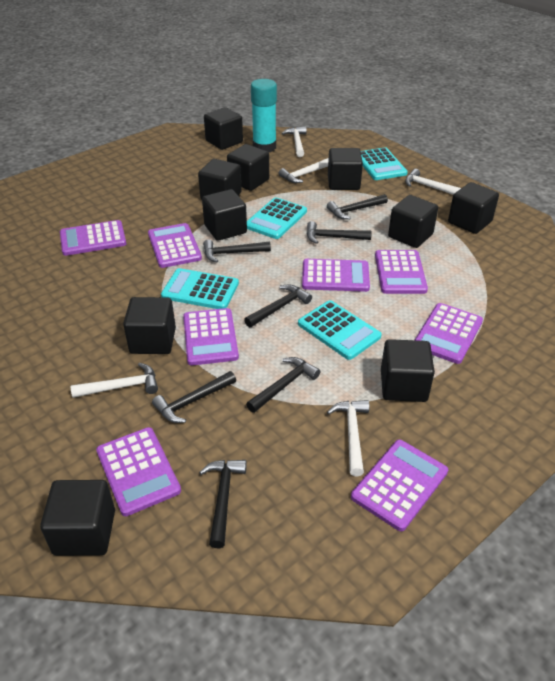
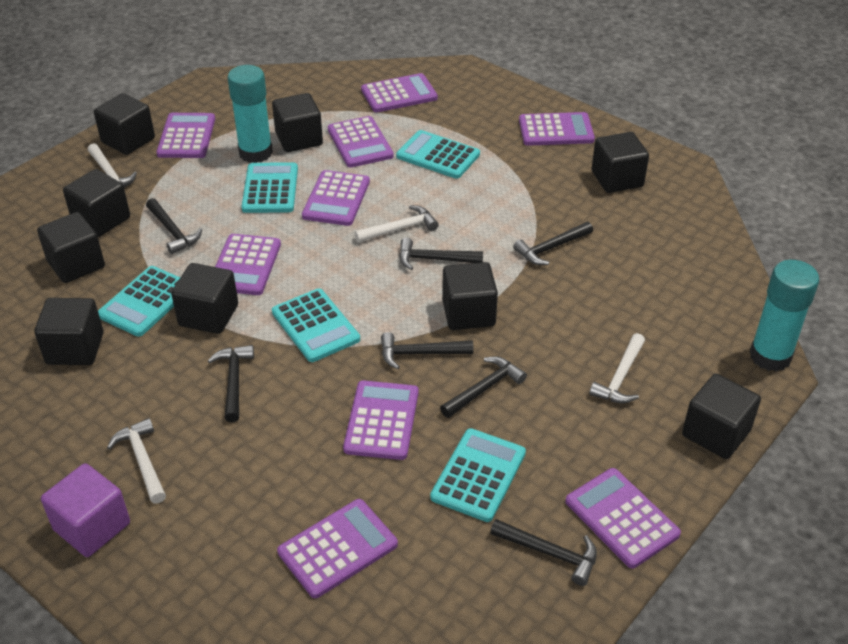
black cube: [40,480,115,556] [123,297,176,354] [198,159,242,200] [202,189,247,241] [204,107,243,150] [227,144,269,191] [328,148,363,190] [381,339,435,402] [388,195,438,248] [448,182,499,234] = 10 -> [34,298,103,365] [37,212,105,283] [63,169,130,237] [94,93,155,155] [171,263,238,334] [272,93,323,152] [442,262,498,330] [592,132,649,193] [682,374,761,459] = 9
purple calculator: [60,220,126,256] [96,427,181,516] [148,223,202,268] [183,308,239,366] [302,259,370,292] [351,440,448,531] [375,250,428,294] [415,303,483,364] = 8 -> [156,113,215,158] [215,234,281,295] [277,499,398,598] [302,170,370,226] [328,116,394,168] [343,380,419,460] [361,73,438,112] [519,112,595,146] [565,468,681,568] = 9
purple cube: none = 0 -> [41,463,130,557] = 1
turquoise calculator: [161,268,239,309] [247,197,307,239] [298,300,382,360] [361,147,408,180] = 4 -> [98,266,180,337] [241,162,298,213] [272,288,360,362] [396,130,480,179] [430,428,526,522] = 5
turquoise glue stick: [251,79,277,152] = 1 -> [227,65,273,163] [750,260,819,372] = 2
white hammer: [71,363,158,398] [279,158,329,183] [282,126,307,157] [327,400,369,476] [405,169,461,195] = 5 -> [88,143,137,188] [107,418,166,504] [355,205,439,243] [589,333,645,403] = 4

